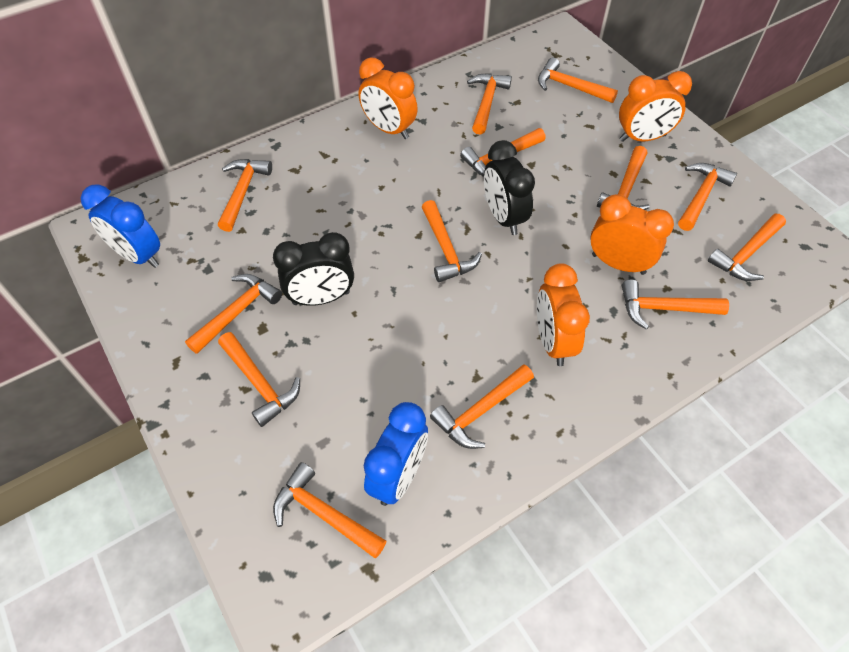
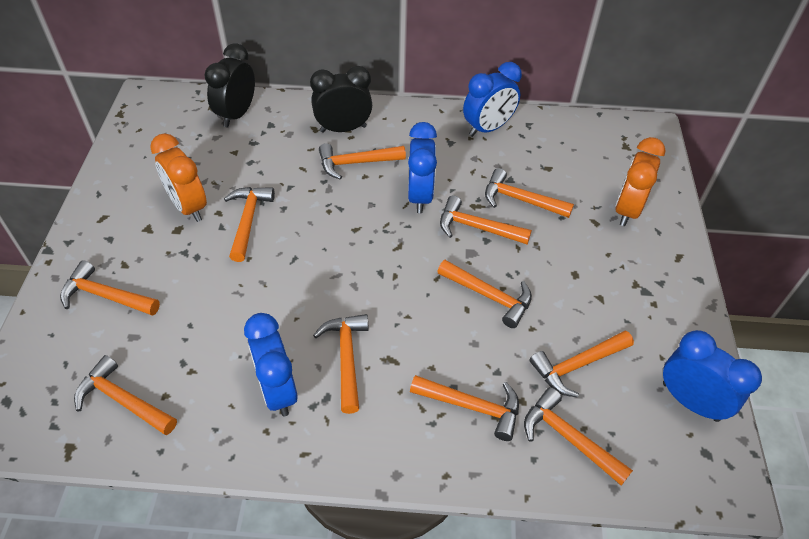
blue clock: [81,184,160,268] [364,402,428,506] = 2 -> [244,313,298,416] [408,122,437,213] [463,62,522,137] [663,330,762,422] = 4
orange clock: [359,57,418,139] [537,263,590,366] [590,194,674,275] [619,71,692,142] = 4 -> [150,133,207,222] [615,137,666,226] = 2
orange hammer: [185,274,282,354] [218,159,272,232] [218,332,300,427] [273,462,386,558] [422,200,482,282] [430,364,534,449] [460,128,546,177] [467,73,512,135] [538,58,618,103] [597,146,650,210] [622,280,729,330] [678,163,737,231] [708,214,786,281] = 13 -> [60,260,160,316] [74,355,177,435] [224,187,275,262] [313,314,369,414] [319,143,406,180] [410,375,519,441] [437,260,532,328] [440,195,532,244] [485,168,574,218] [524,387,633,486] [529,331,634,397] = 11

